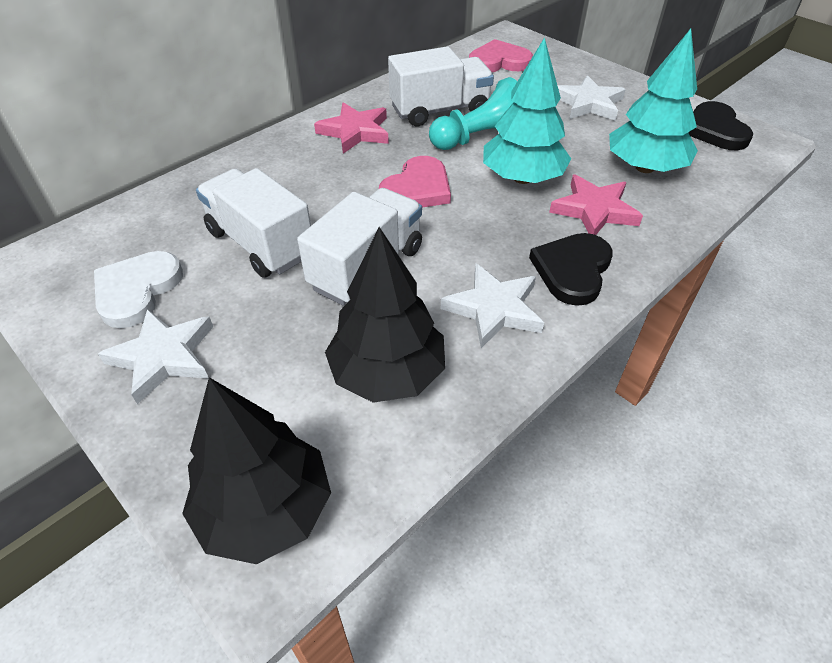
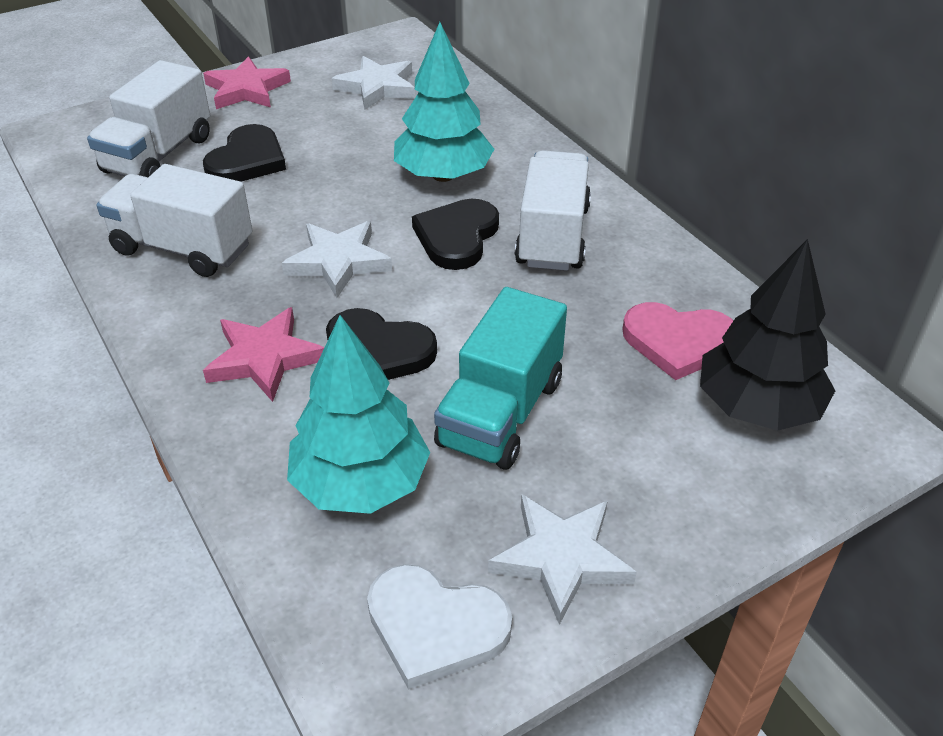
black heart: [529,233,613,306] [688,101,753,150] = 2 -> [203,124,286,182] [326,308,437,380] [412,199,499,270] = 3
black tree: [182,377,331,564] [325,227,445,403] = 2 -> [700,239,835,431] = 1
pink heart: [379,156,451,208] [469,39,533,72] = 2 -> [622,302,733,380] = 1
turquoise pawn: [429,77,517,150] = 1 -> none = 0
turquoise truck: none = 0 -> [434,287,567,470] = 1

